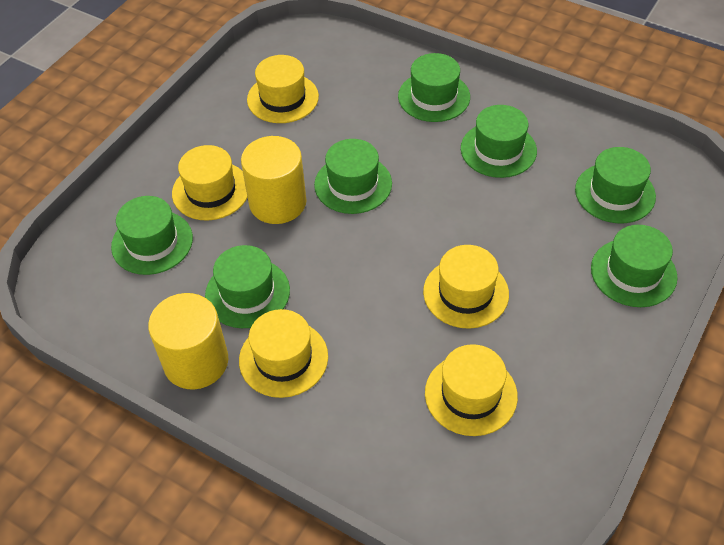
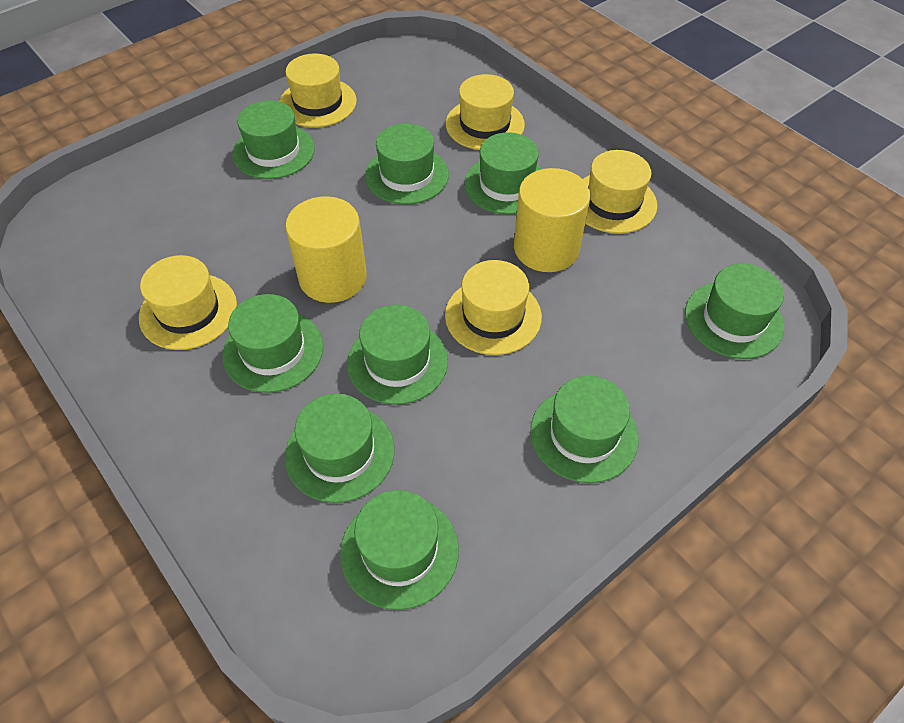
green hat: [111,196,193,275] [205,245,290,328] [314,139,392,214] [398,53,470,122] [461,105,537,178] [575,147,656,223] [591,225,678,307] = 7 -> [222,294,323,393] [232,100,315,179] [285,394,395,503] [340,490,459,610] [347,305,448,405] [365,123,449,204] [464,132,541,215] [530,376,639,483] [685,264,784,359] = 9

